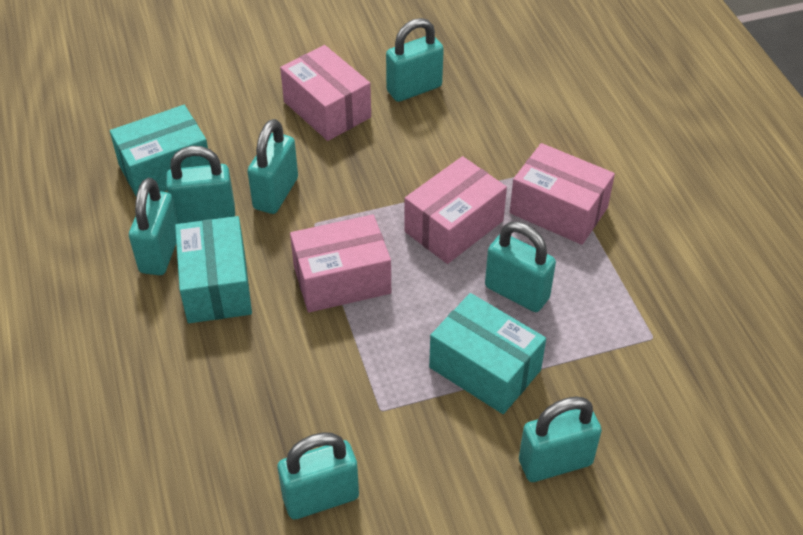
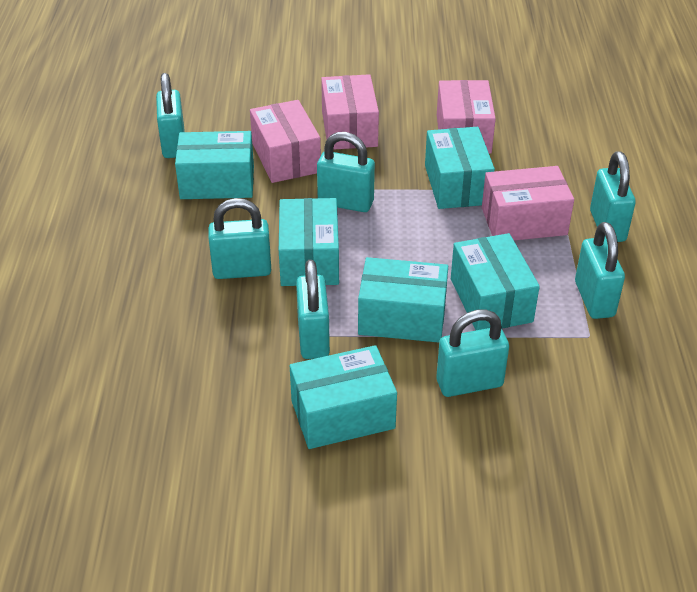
turquoise box: [110,105,210,196] [175,216,252,323] [429,293,546,414] = 3 -> [175,131,254,199] [279,198,339,286] [290,345,397,449] [358,257,448,343] [425,127,495,209] [451,233,540,330] = 6

